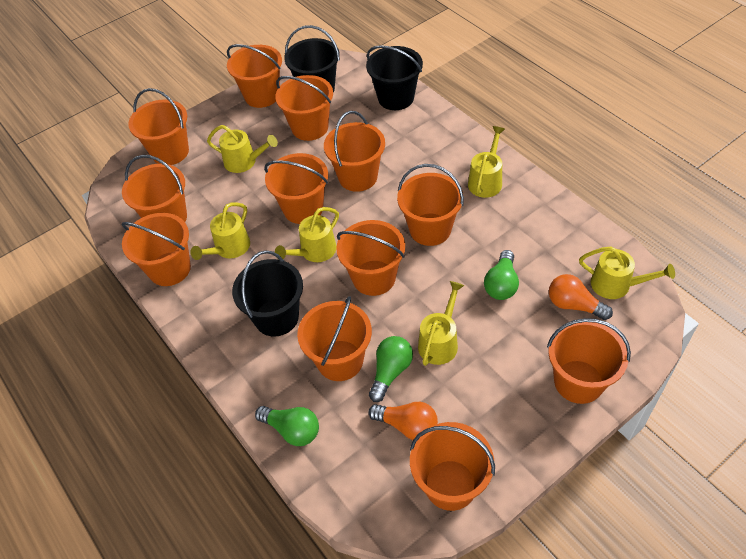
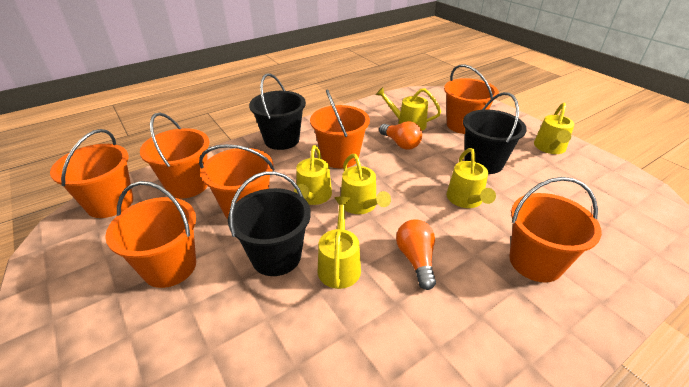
green light bulb: [255,406,319,446] [369,336,413,402] [484,250,519,300] = 3 -> none = 0
orange bucket: [122,155,187,222] [122,213,191,286] [128,88,189,165] [227,44,282,108] [264,153,328,224] [275,75,333,141] [297,296,372,381] [324,111,385,192] [336,220,405,296] [397,164,464,246] [410,422,495,511] [547,318,631,404] = 12 -> [50,129,133,218] [105,181,196,288] [140,112,209,199] [199,144,274,219] [310,89,370,168] [444,64,499,134] [510,177,602,282] = 7

